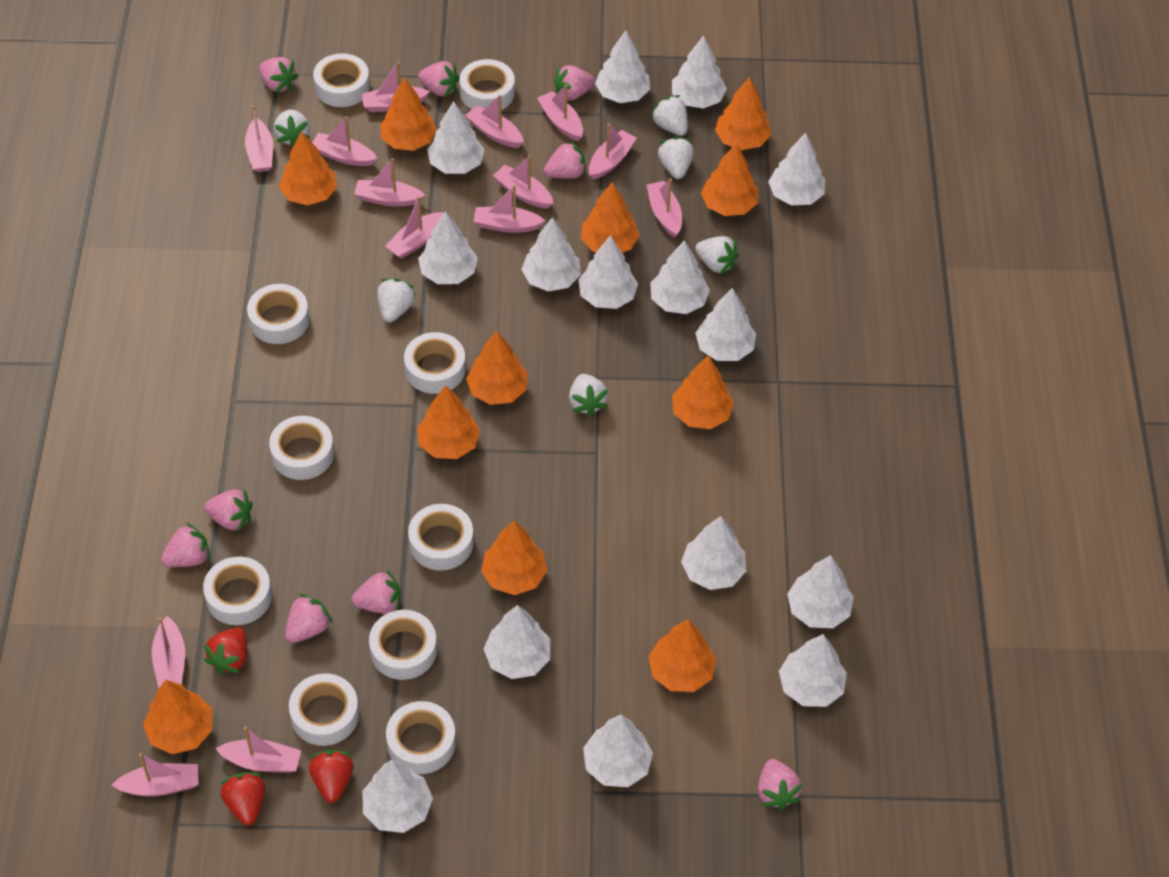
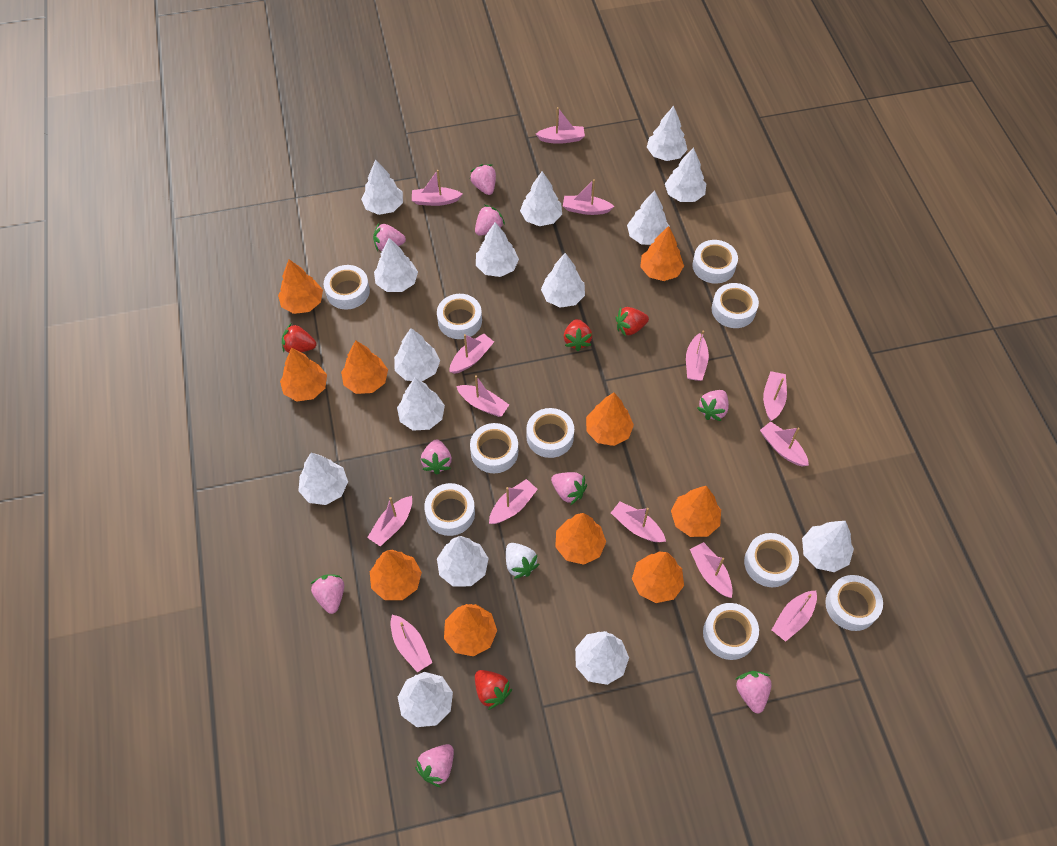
orange tree: [143,680,212,754] [279,131,337,206] [381,77,437,151] [417,385,480,459] [466,331,528,405] [481,520,547,595] [581,182,639,253] [649,619,716,692] [672,355,734,429] [701,143,758,216] [715,77,771,150] = 11 -> [278,259,323,314] [280,347,327,401] [341,340,388,394] [370,550,422,600] [444,604,497,656] [555,513,606,565] [586,393,634,446] [632,552,684,603] [640,226,684,281] [671,486,721,537] = 10
red strawberry: [204,627,247,674] [220,772,265,826] [309,750,353,803] = 3 -> [282,324,316,353] [475,670,512,710] [564,319,592,351] [615,307,649,337] = 4
white strawberry: [274,109,310,147] [378,278,416,322] [569,374,608,417] [650,95,688,136] [658,136,694,179] [695,236,738,274] = 6 -> [506,543,539,579] = 1

